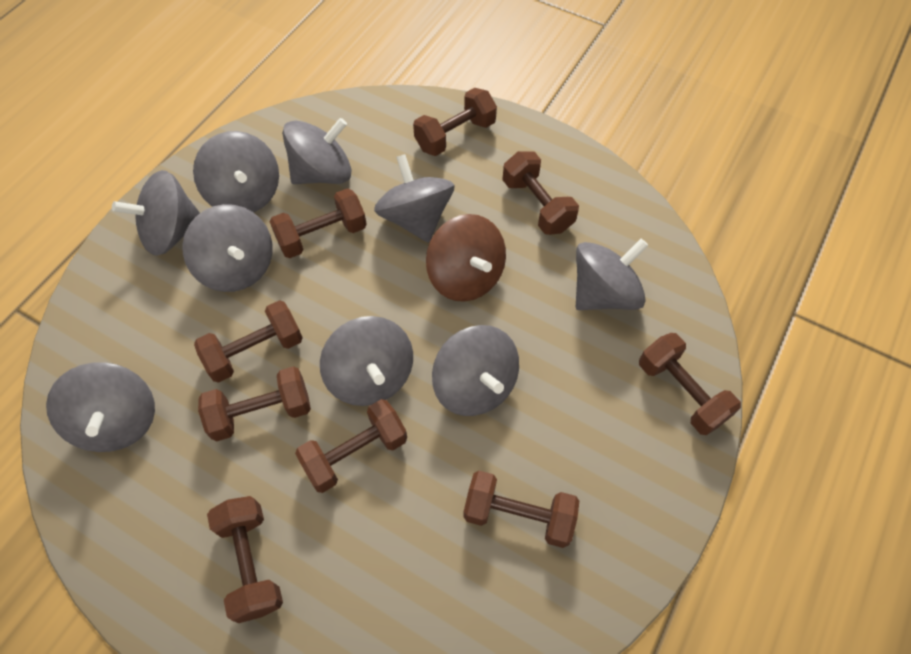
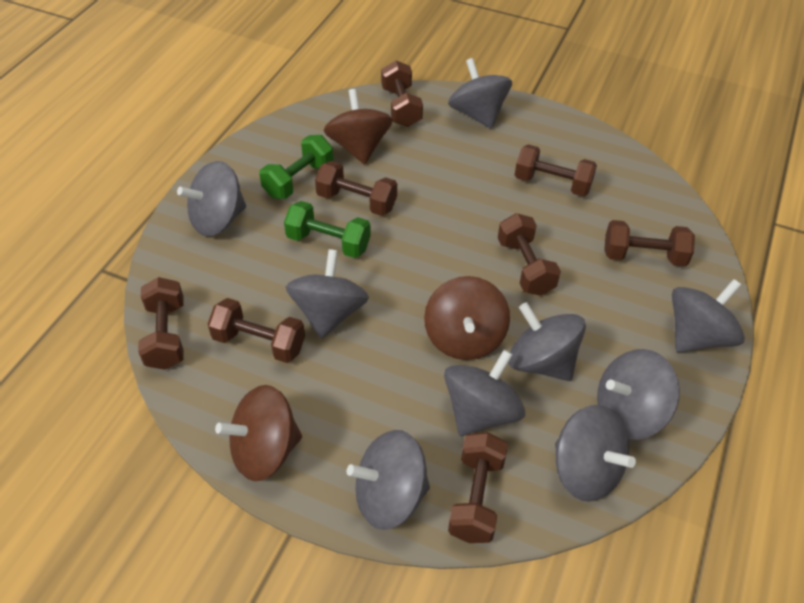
brown dumbbell: [194,300,303,383] [198,366,311,441] [207,496,283,623] [269,188,367,258] [295,399,407,493] [413,88,497,156] [463,471,579,548] [502,151,579,235] [639,333,741,435] = 9 -> [138,277,184,370] [208,298,305,363] [315,161,397,216] [381,60,423,127] [448,432,508,543] [498,213,561,296] [515,144,597,197] [604,220,695,267] = 8
brown spinning top: [426,214,506,302] = 1 -> [215,385,302,481] [324,89,393,164] [424,276,510,360] = 3
green dumbbell: none = 0 -> [259,135,334,199] [284,201,371,258] = 2

